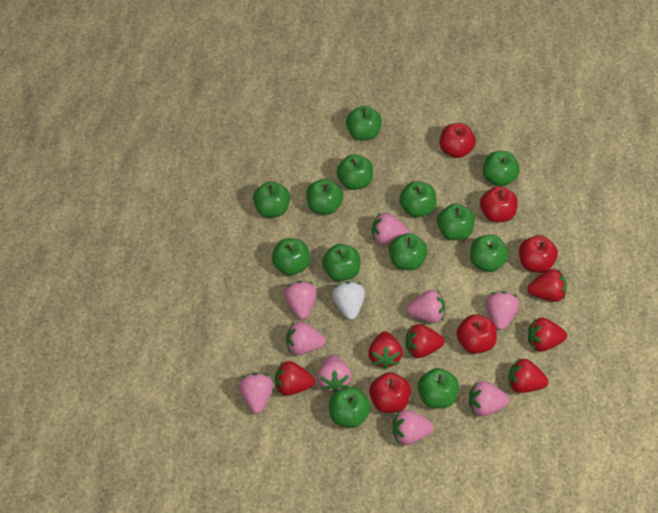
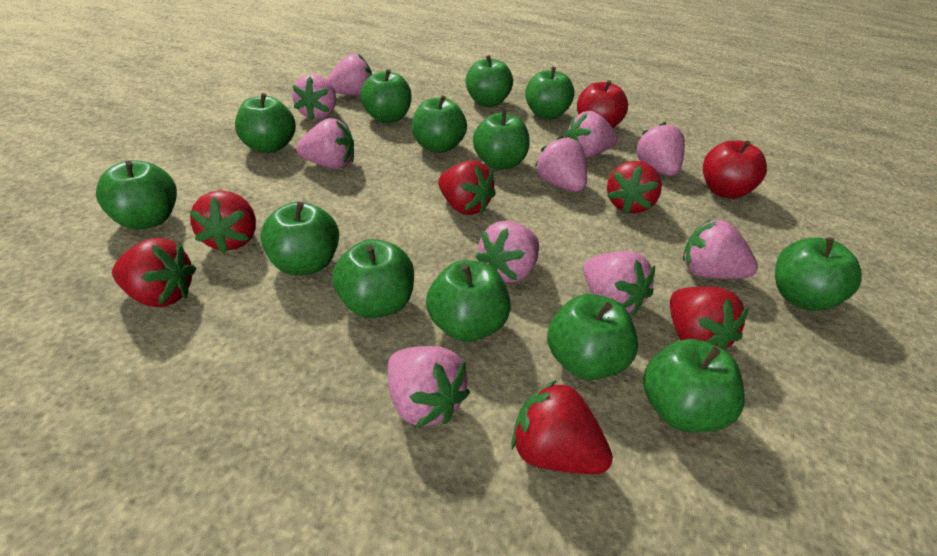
pink strawberry: [239,373,273,414] [284,281,317,319] [286,321,326,355] [317,355,352,392] [372,213,409,244] [393,410,433,445] [406,290,445,323] [469,381,509,416] [486,291,519,330] = 9 -> [292,74,336,120] [296,118,354,169] [327,54,372,96] [388,346,470,428] [476,221,539,283] [535,135,587,192] [566,111,618,158] [583,251,655,316] [635,122,685,176] [683,219,758,279] = 10
red apple: [369,372,411,413] [440,123,476,158] [456,314,497,354] [480,186,518,223] [519,235,558,273] = 5 -> [577,80,628,128] [703,141,767,199] = 2
white strawberry: [332,281,365,320] = 1 -> none = 0

